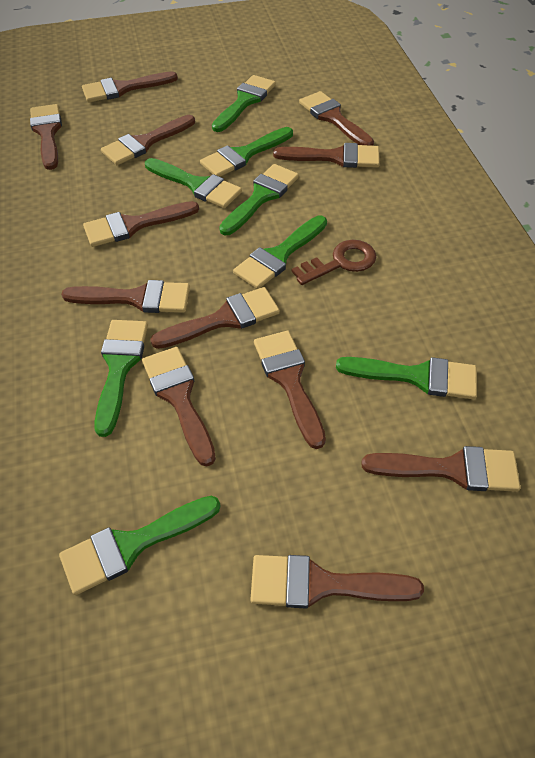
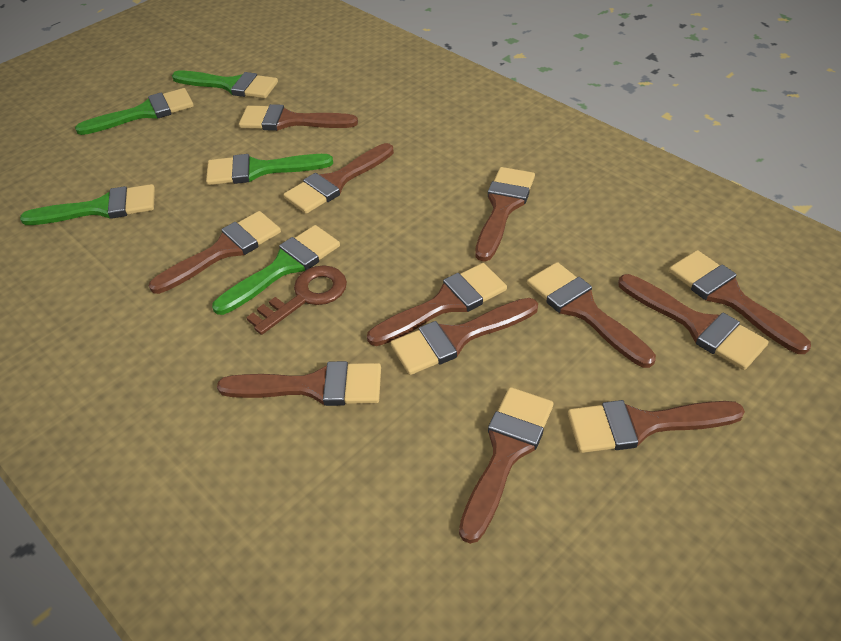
green brush: [59,496,221,595] [94,320,148,437] [145,158,242,208] [200,127,293,177] [212,75,276,132] [219,164,299,235] [233,215,327,289] [336,357,477,399] = 8 -> [20,184,155,225] [75,88,194,135] [172,71,278,99] [206,154,333,185] [212,225,340,315] = 5

